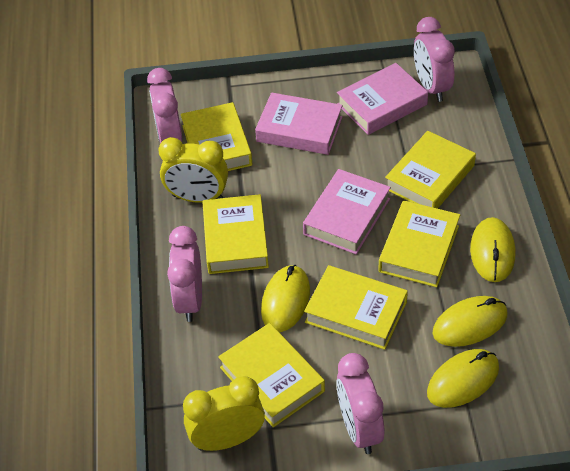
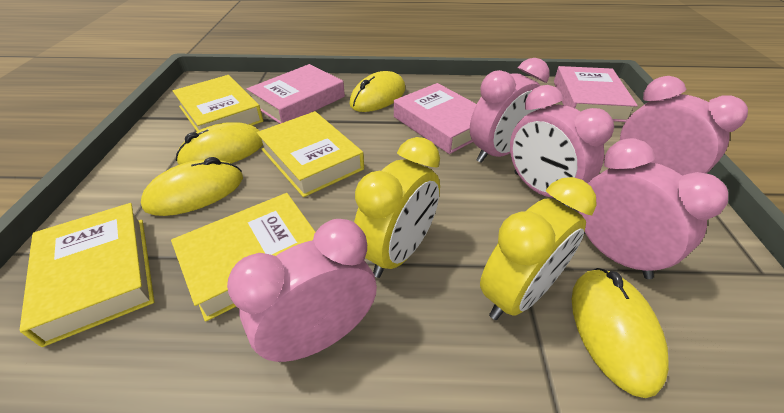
pink clock: [147,68,182,144] [167,226,202,322] [336,353,384,454] [414,17,455,102] = 4 -> [227,219,377,362] [470,58,549,163] [510,85,614,207] [579,138,728,279] [620,76,748,176] = 5
yellow book: [181,102,252,171] [203,194,269,274] [218,323,325,427] [304,265,408,350] [378,200,460,287] [385,131,476,209] = 6 -> [20,203,154,347] [171,193,315,322] [173,75,263,131] [257,111,364,197] = 4

